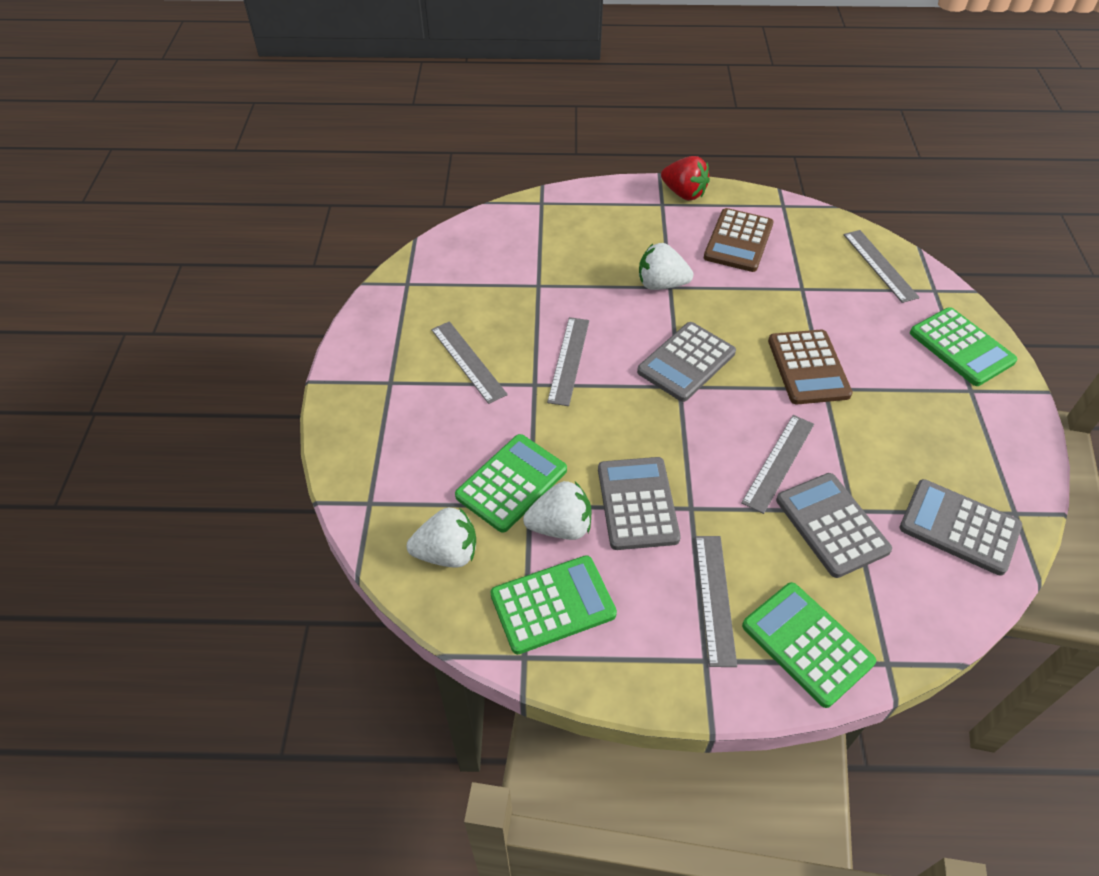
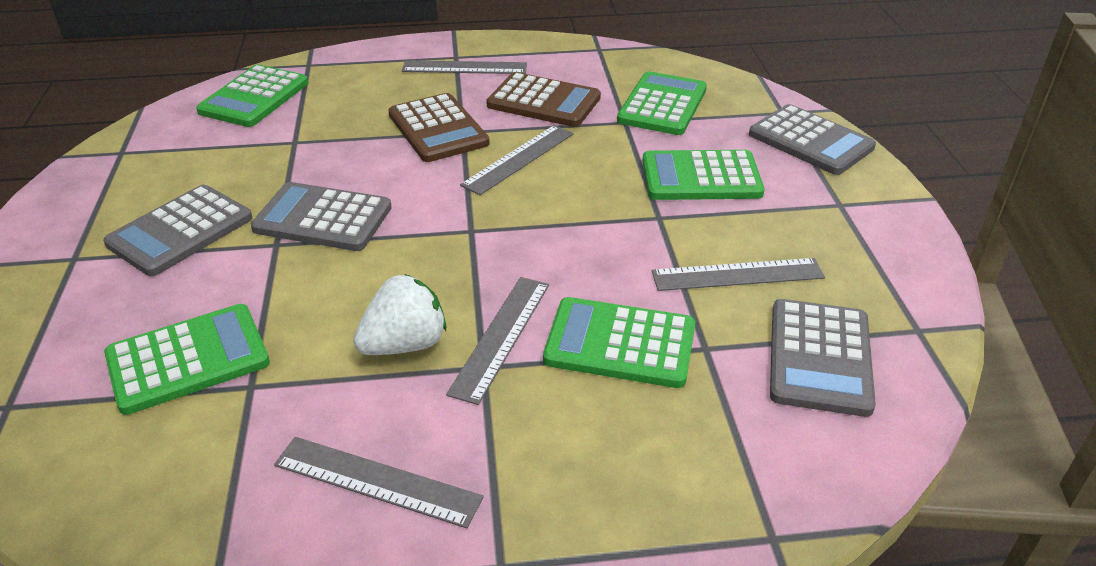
green calculator: [455,434,567,533] [490,555,617,654] [742,582,876,708] [910,307,1017,386] = 4 -> [104,304,270,415] [196,65,308,127] [543,297,696,388] [617,71,707,135] [642,150,765,200] = 5
red strawberry: [661,156,710,201] = 1 -> none = 0
white strawberry: [407,507,476,567] [523,481,591,540] [639,243,693,290] = 3 -> [353,274,446,355] = 1

